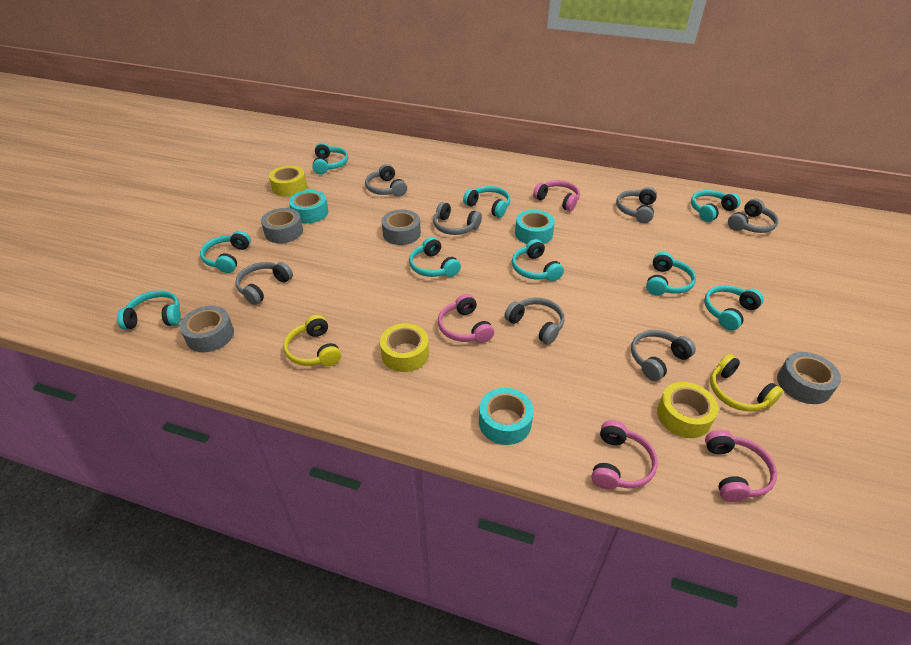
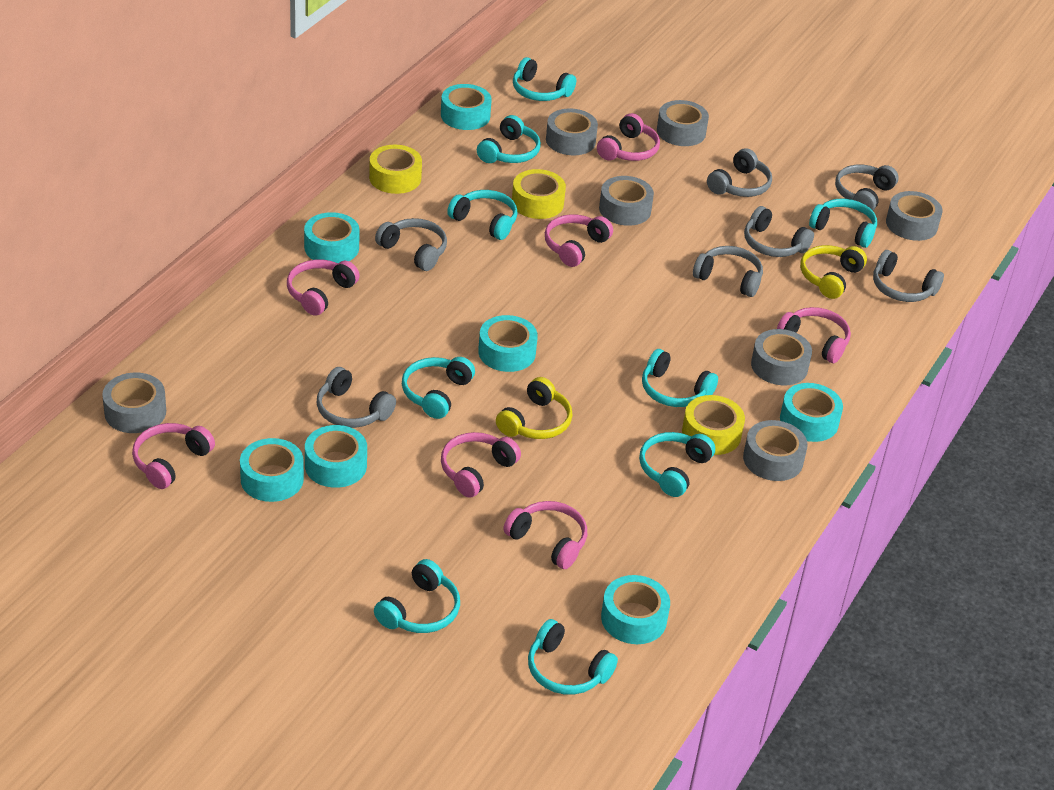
grey tape: [180,306,234,352] [261,208,303,243] [382,210,421,245] [777,352,841,404] = 4 -> [102,373,166,433] [546,109,598,155] [599,176,654,226] [657,100,709,146] [743,420,808,481] [751,329,812,385] [886,191,943,241] = 7
pink headphones: [438,294,494,343] [533,180,580,211] [591,420,658,489] [705,430,777,502] = 4 -> [132,423,215,489] [287,260,360,316] [441,432,521,498] [503,501,587,569] [545,214,613,267] [597,113,660,161] [777,307,851,363] = 7
turquoise tape: [289,190,328,223] [479,388,534,445] [515,210,555,244] = 3 -> [240,438,304,502] [304,212,360,263] [305,425,367,488] [441,84,492,130] [478,315,538,372] [601,575,670,644] [780,383,843,442] = 7

